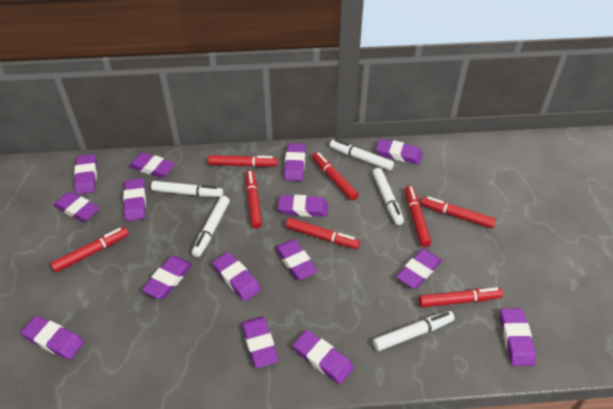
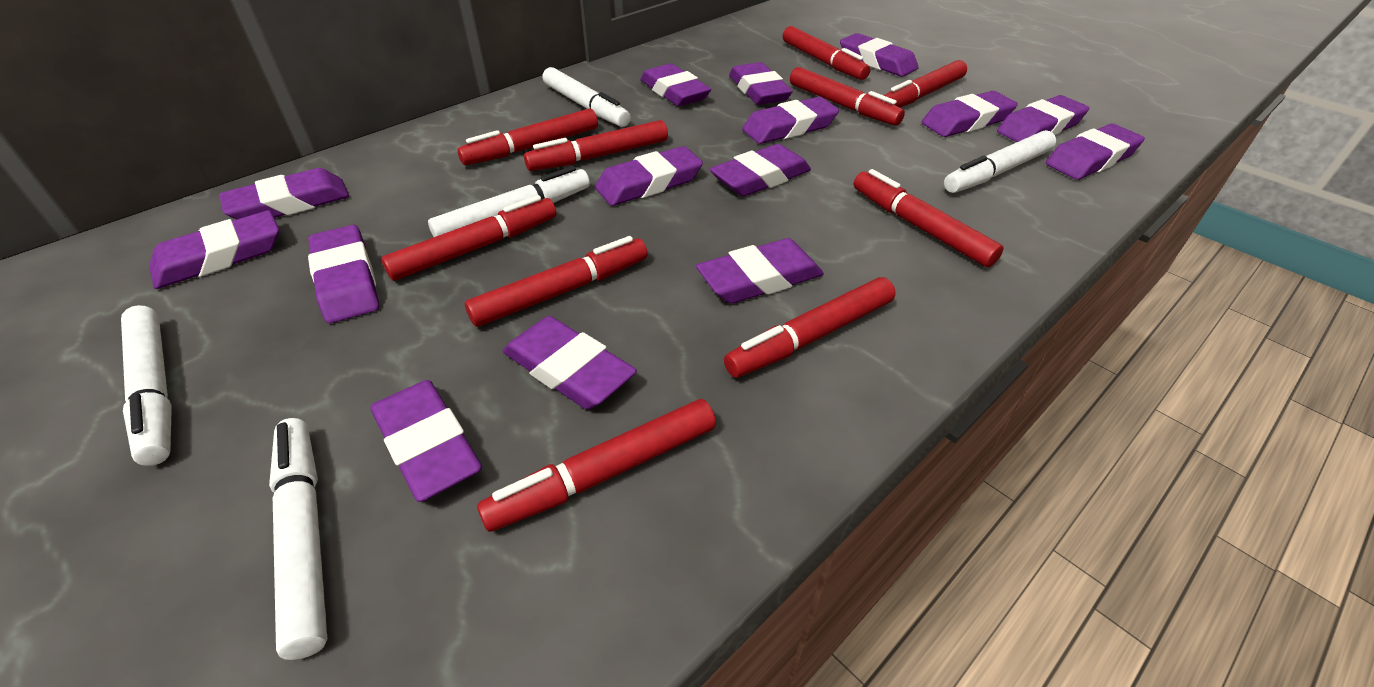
red marker: [50,227,129,273] [208,155,278,167] [246,170,262,229] [286,218,360,249] [312,152,359,201] [405,186,431,247] [419,287,503,308] [420,196,496,228] = 8 -> [381,195,556,281] [457,108,598,165] [465,236,648,327] [477,399,716,532] [524,120,668,171] [724,277,895,378] [783,26,870,80] [790,67,905,126] [854,169,1004,267] [883,60,967,107] = 10

